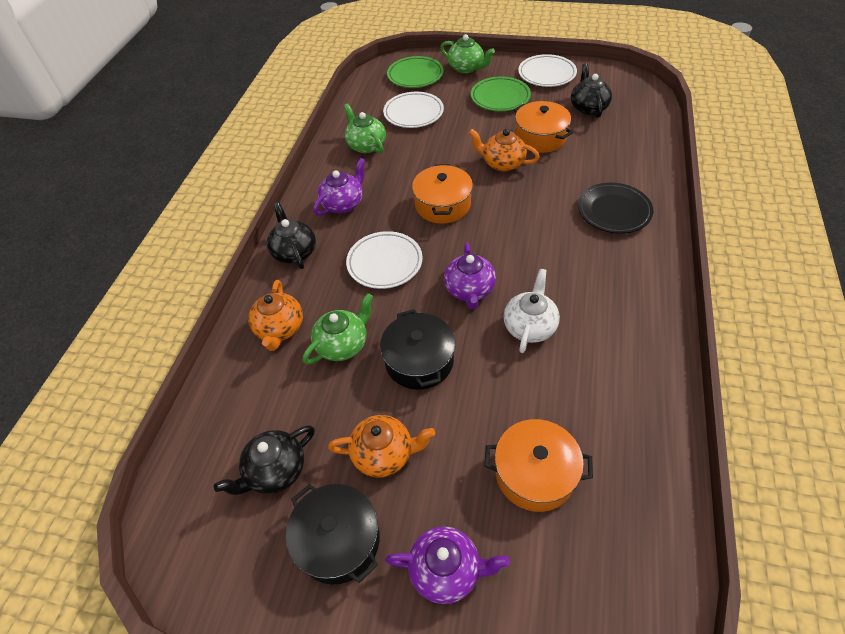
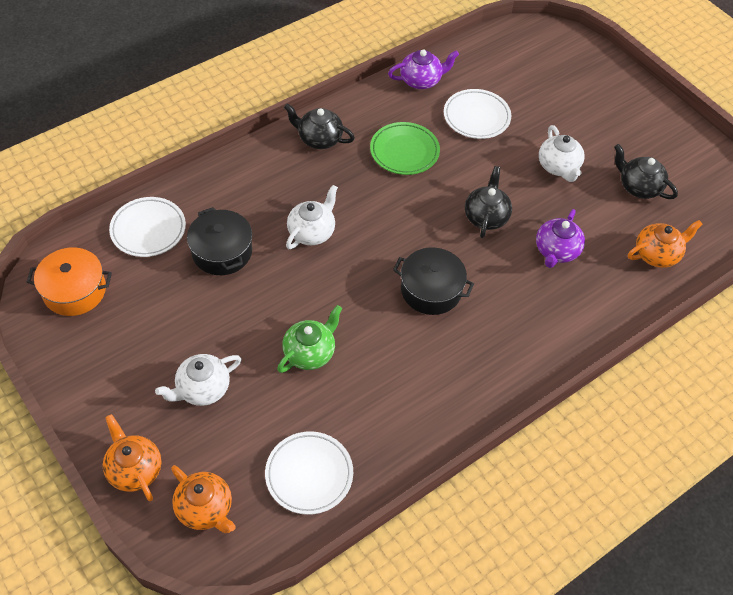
black plate: [578,182,653,234] = 1 -> none = 0
green plate: [387,56,444,88] [471,77,531,111] = 2 -> [370,122,440,175] = 1
green teapot: [303,293,373,364] [344,103,386,154] [440,34,495,73] = 3 -> [277,305,342,373] = 1
orange pot: [412,164,473,224] [484,419,593,512] [514,101,573,153] = 3 -> [27,247,112,316] = 1
purple teapot: [313,158,366,216] [385,526,510,604] [444,243,496,309] = 3 -> [388,49,459,89] [536,209,585,268] = 2
white teapot: [504,269,560,353] = 1 -> [155,354,241,406] [286,185,338,249] [539,125,585,182] = 3

